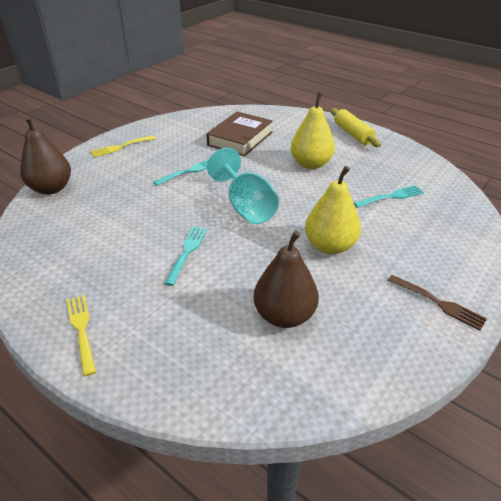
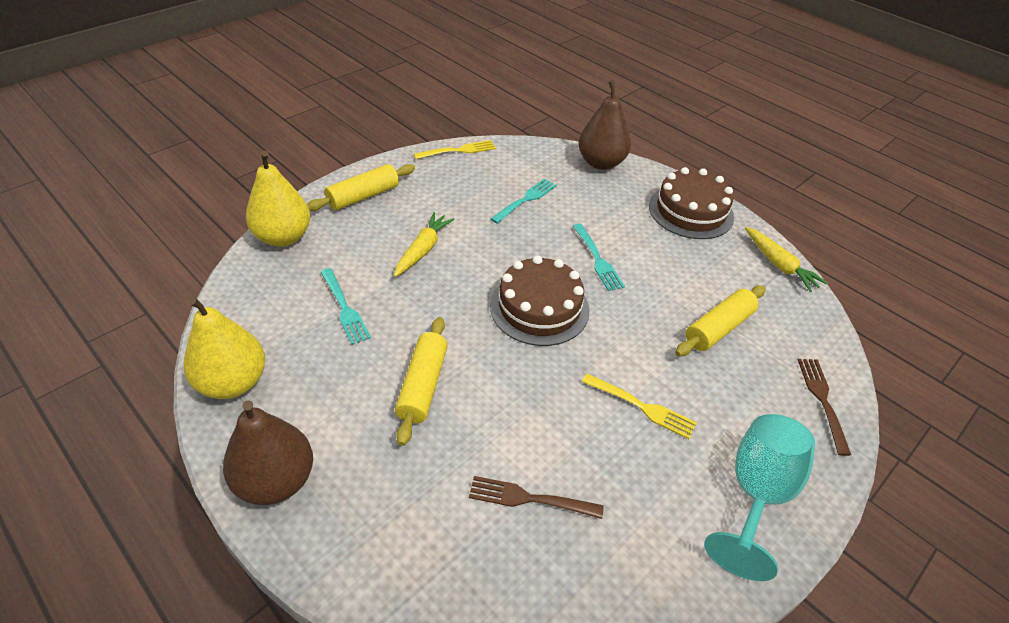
brown book: [207,111,273,156] = 1 -> none = 0
brown cake: none = 0 -> [490,255,590,346] [649,167,734,239] = 2
brown fork: [387,275,487,331] = 1 -> [469,476,604,519] [798,359,851,456] = 2
yellow carrot: none = 0 -> [394,212,455,277] [745,227,828,292] = 2
yellow rolling pin: [331,108,381,147] = 1 -> [307,164,415,211] [395,317,448,446] [675,285,766,356] = 3

